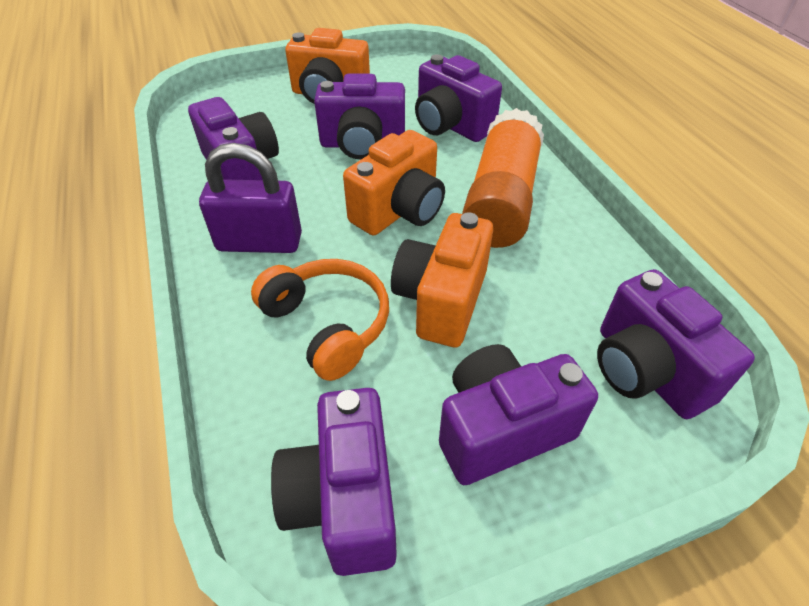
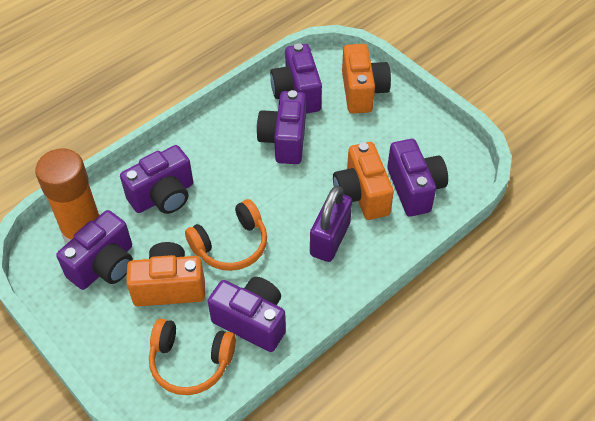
orange headphones: [251,259,389,381] = 1 -> [149,318,236,395] [185,199,267,271] = 2

